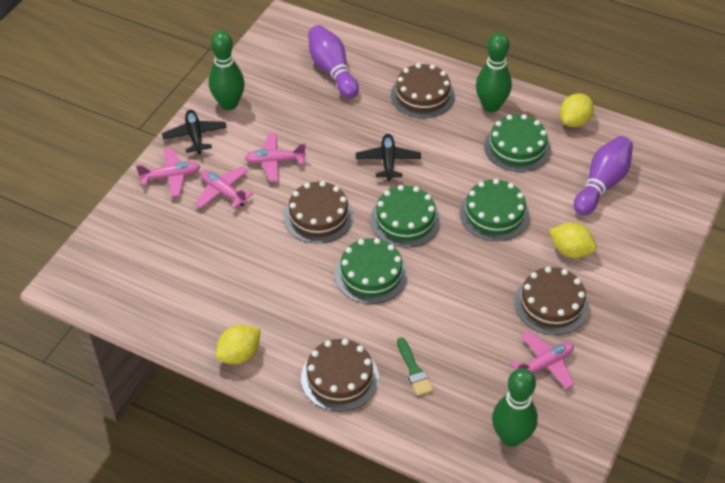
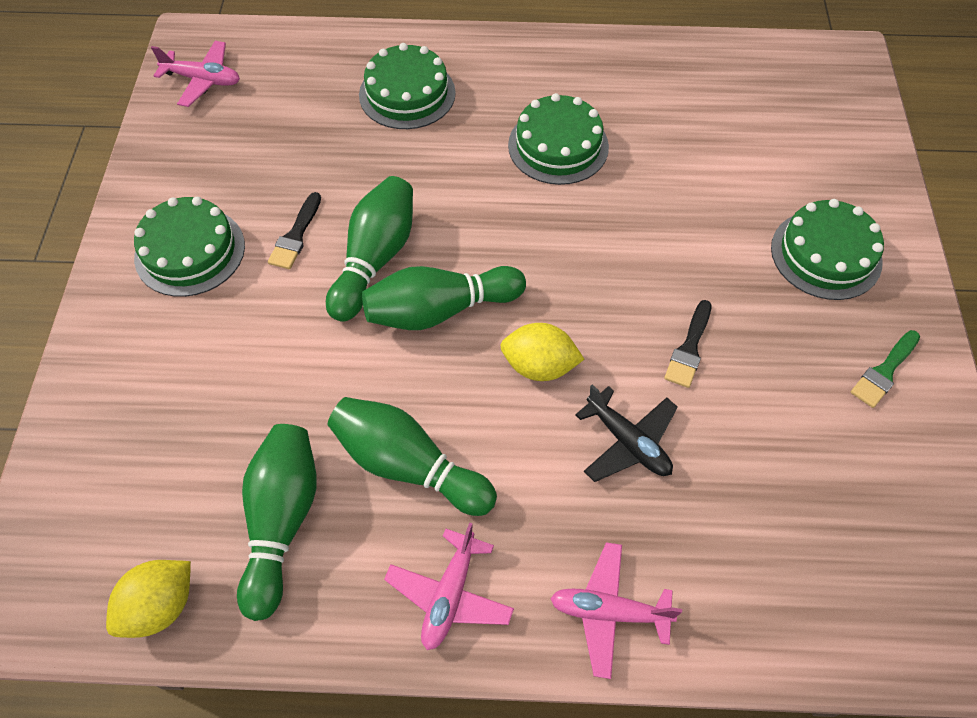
black brush: none = 0 -> [268,192,321,269] [664,300,712,388] = 2
black plane: [162,110,227,155] [356,134,421,181] = 2 -> [575,384,678,482] = 1
brown cake: [284,181,354,243] [301,339,379,412] [391,63,455,118] [514,267,589,335] = 4 -> none = 0
green bowling pin: [209,31,245,110] [476,33,512,112] [492,368,538,447] = 3 -> [237,424,317,621] [326,176,413,322] [328,397,497,516] [362,266,526,330] = 4
pink plane: [136,148,200,197] [195,166,253,209] [245,133,306,182] [510,331,574,389] = 4 -> [151,41,240,107] [384,522,514,650] [550,542,682,679] = 3
purple bowling pin: [308,25,359,99] [574,136,633,215] = 2 -> none = 0
yellow lemon: [216,324,261,364] [549,222,597,258] [560,93,594,127] = 3 -> [106,560,191,638] [500,323,584,381] = 2

